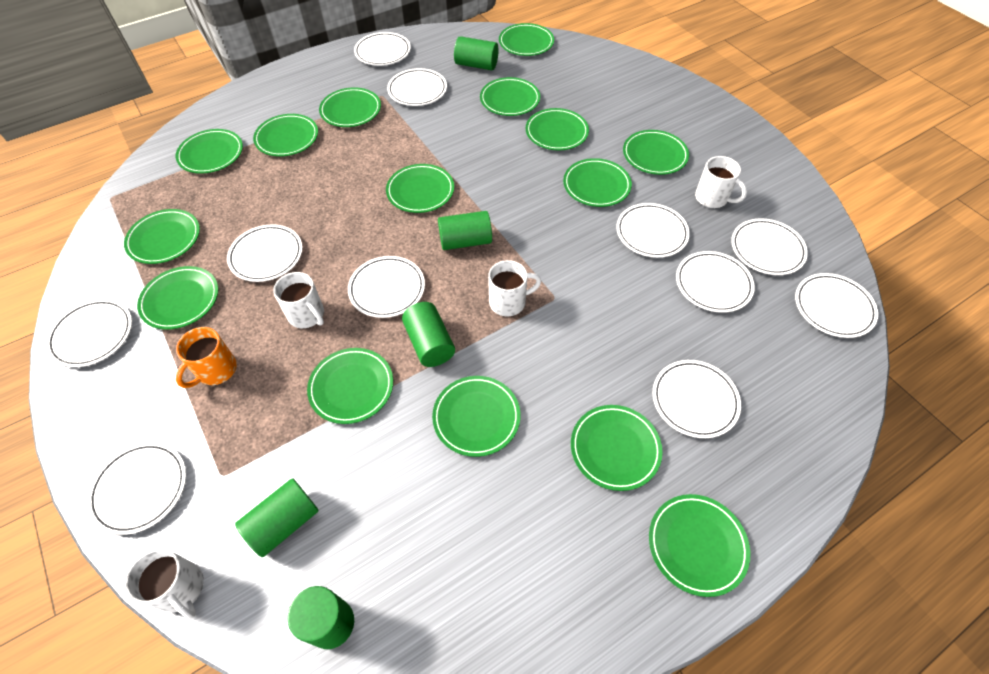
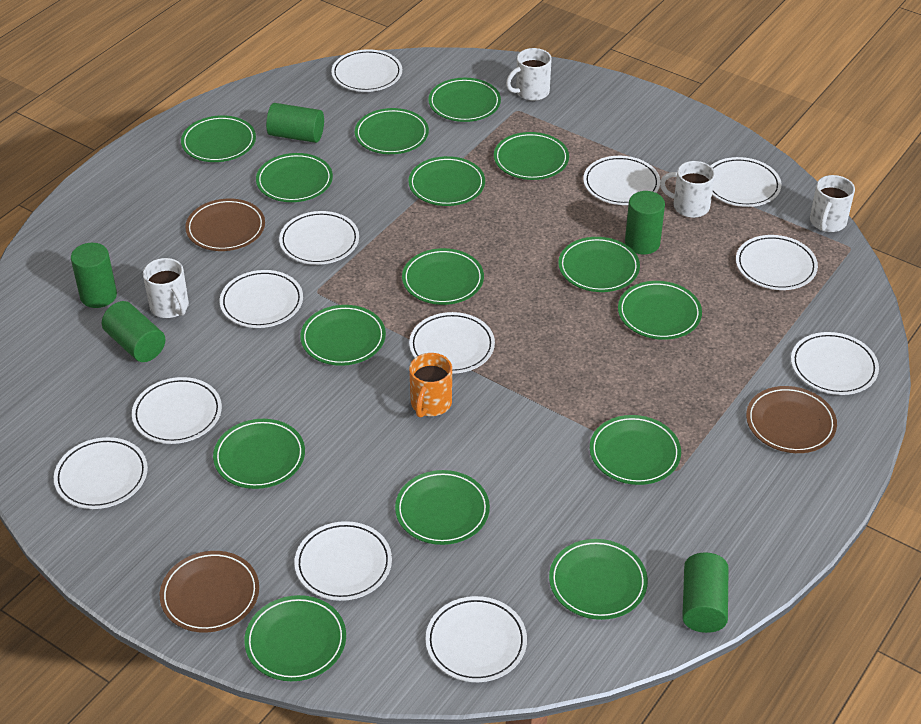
brown plate: none = 0 -> [160,551,259,633] [185,199,265,251] [746,386,837,453] = 3
white plate: [46,299,132,367] [87,442,186,535] [227,224,303,282] [348,256,425,318] [354,32,411,66] [387,68,447,106] [616,203,690,258] [653,360,741,438] [676,251,755,313] [731,218,808,275] [795,273,878,338] = 11 -> [54,437,148,509] [132,377,222,444] [220,270,303,328] [279,211,359,265] [294,521,392,601] [331,49,402,92] [409,312,495,374] [425,596,527,682] [583,156,660,205] [711,157,782,207] [736,235,818,290] [791,332,879,395] = 12

